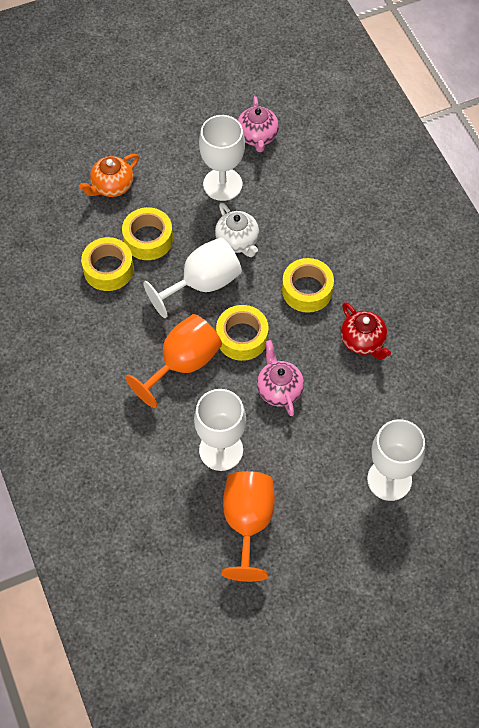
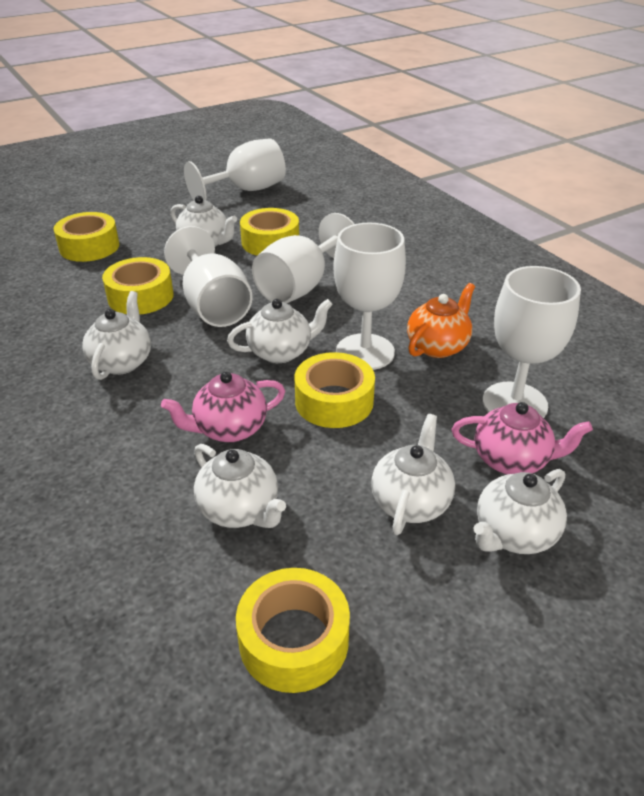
orange goblet: [125,314,222,408] [221,471,275,582] = 2 -> none = 0
red teapot: [341,302,391,360] = 1 -> none = 0
white goblet: [143,238,242,318] [194,389,246,471] [199,115,245,201] [367,419,425,501] = 4 -> [164,226,253,327] [184,138,286,200] [252,213,354,303] [333,222,406,370] [482,266,581,418] = 5
white teapot: [215,203,259,257] = 1 -> [82,291,151,380] [170,196,237,247] [194,444,286,528] [227,299,333,363] [371,414,455,535] [473,469,567,554] = 6
yellow tape: [81,237,134,291] [122,207,173,260] [216,305,269,361] [282,258,334,313] = 4 -> [54,212,119,262] [102,257,174,314] [236,568,350,693] [240,208,299,255] [294,352,375,428] = 5

